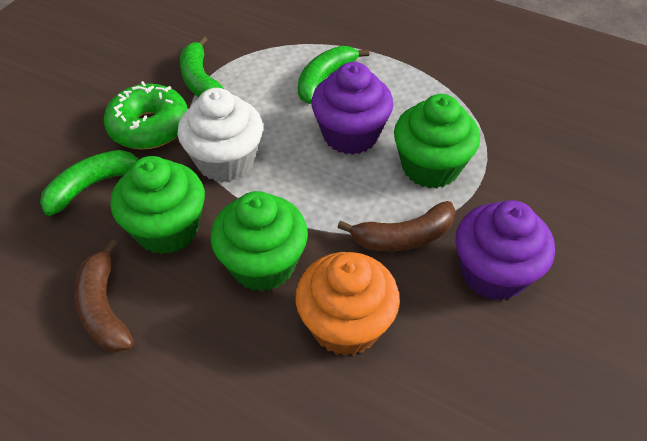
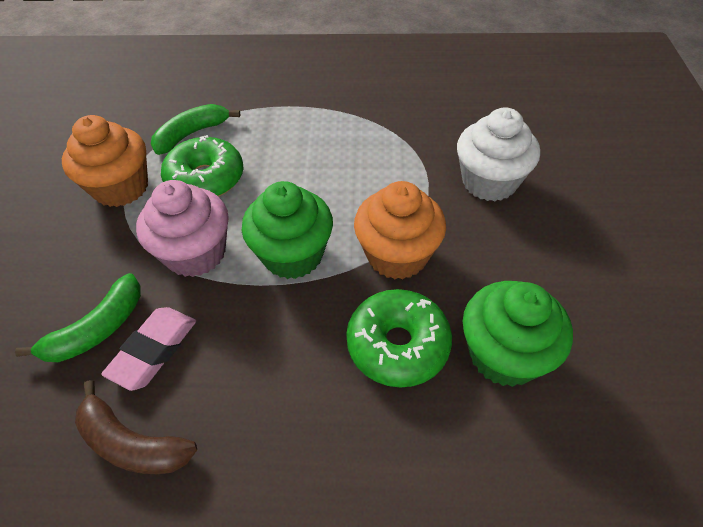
brown banana: [74,239,134,352] [337,201,456,252] = 2 -> [75,380,197,474] = 1
green banana: [40,150,139,216] [180,36,224,97] [298,46,369,104] = 3 -> [15,273,141,362] [151,104,240,155] = 2
green cupcake: [110,156,205,254] [211,191,308,291] [394,94,480,188] = 3 -> [242,181,333,279] [463,281,573,387] = 2
green donut: [104,81,188,149] = 1 -> [161,135,243,197] [346,289,452,388] = 2
orange cupcake: [295,252,400,356] = 1 -> [62,115,148,207] [354,181,446,279] = 2
pink cupcake: none = 0 -> [136,180,229,277] = 1
pink eraser: none = 0 -> [101,307,196,391] = 1
purple cupcake: [311,62,393,155] [456,200,555,301] = 2 -> none = 0

